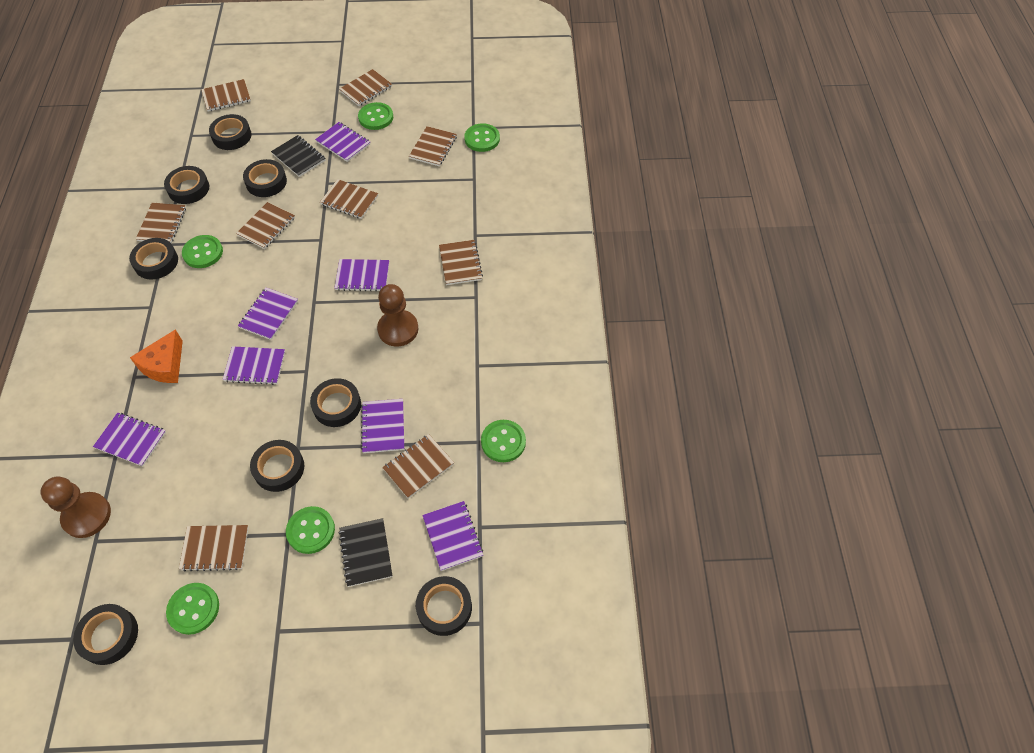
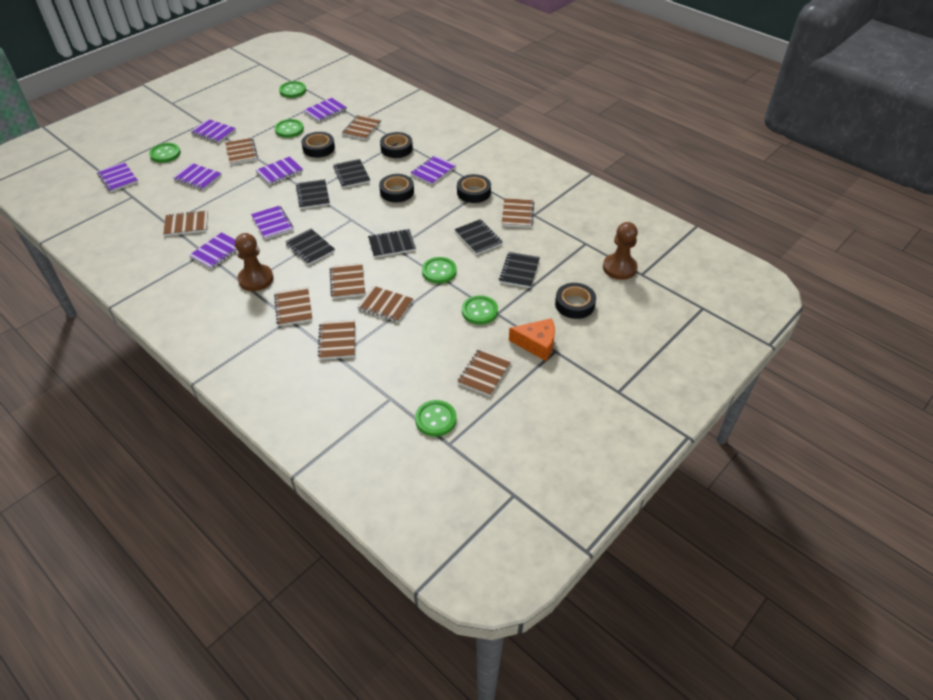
black notebook: [271,135,325,177] [338,518,393,587] = 2 -> [285,229,335,265] [296,179,330,209] [333,159,370,188] [368,229,416,258] [455,219,503,255] [499,252,540,288] = 6
black tape: [73,604,138,665] [129,238,178,279] [164,166,209,204] [209,114,252,150] [243,159,287,197] [250,440,304,492] [310,378,361,427] [416,576,472,636] = 8 -> [301,132,335,158] [379,174,414,202] [380,132,413,158] [457,174,491,203] [555,283,596,319] = 5
purple notebook: [93,412,166,466] [222,346,285,385] [238,287,298,340] [315,122,370,162] [335,259,389,291] [361,399,404,453] [422,501,483,571] = 7 -> [97,162,138,192] [173,163,222,190] [189,232,237,269] [190,119,236,143] [251,205,293,239] [256,156,303,185] [304,98,347,122] [411,155,456,185] = 8

